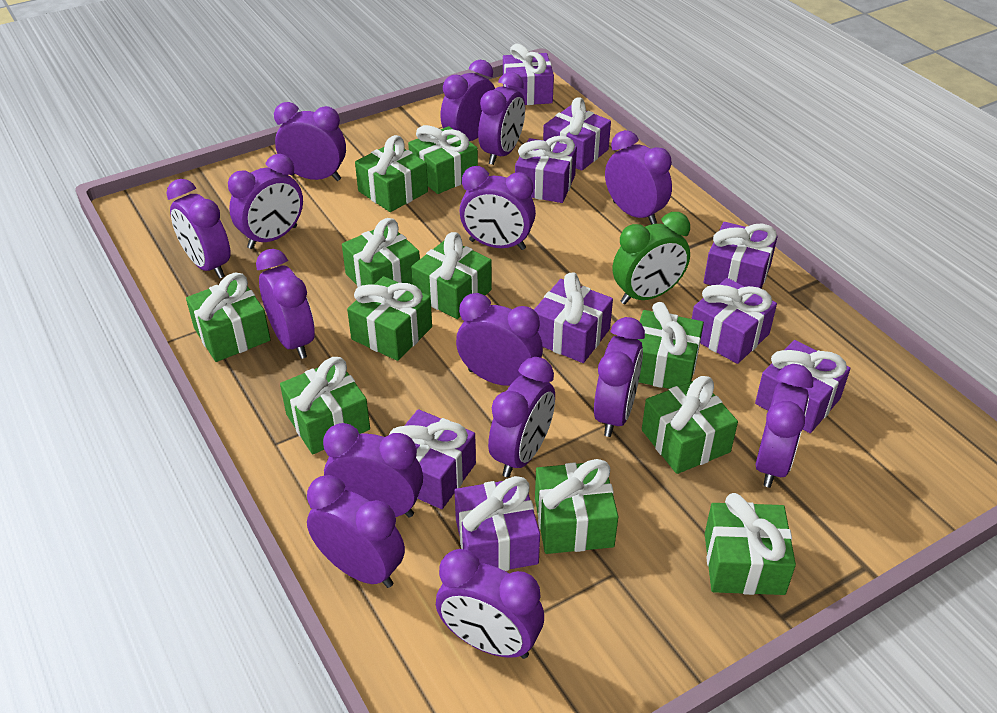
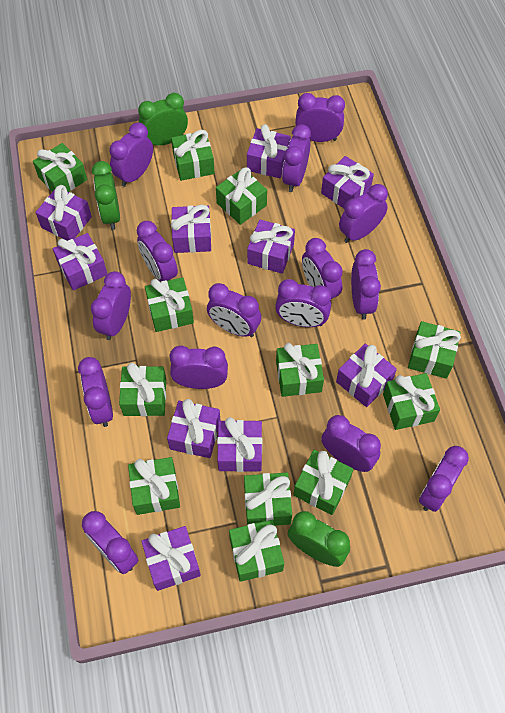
green clock: [613,212,690,304] = 1 -> [92,161,120,230] [138,93,188,146] [288,511,350,567] = 3
green gift: [186,273,271,362] [280,357,370,454] [342,218,420,287] [347,276,432,361] [355,135,428,212] [408,125,478,194] [411,232,492,319] [535,459,618,554] [638,302,704,389] [642,376,738,474] [705,493,796,595] = 11 -> [33,143,87,192] [119,363,166,416] [128,457,180,515] [145,277,194,332] [171,130,215,181] [216,167,267,225] [229,520,284,582] [244,472,292,526] [276,343,324,397] [293,450,353,515] [383,373,440,430] [408,321,461,379] = 12
purple gift: [389,409,476,509] [454,476,540,571] [503,44,554,105] [515,136,577,203] [534,272,613,363] [543,97,611,171] [692,278,777,364] [704,222,778,288] [755,340,851,433] = 9 -> [35,185,92,241] [53,233,107,291] [141,526,201,591] [167,399,221,458] [171,205,211,253] [217,417,262,472] [247,124,291,178] [247,220,295,274] [321,156,374,208] [336,344,397,407] = 10

